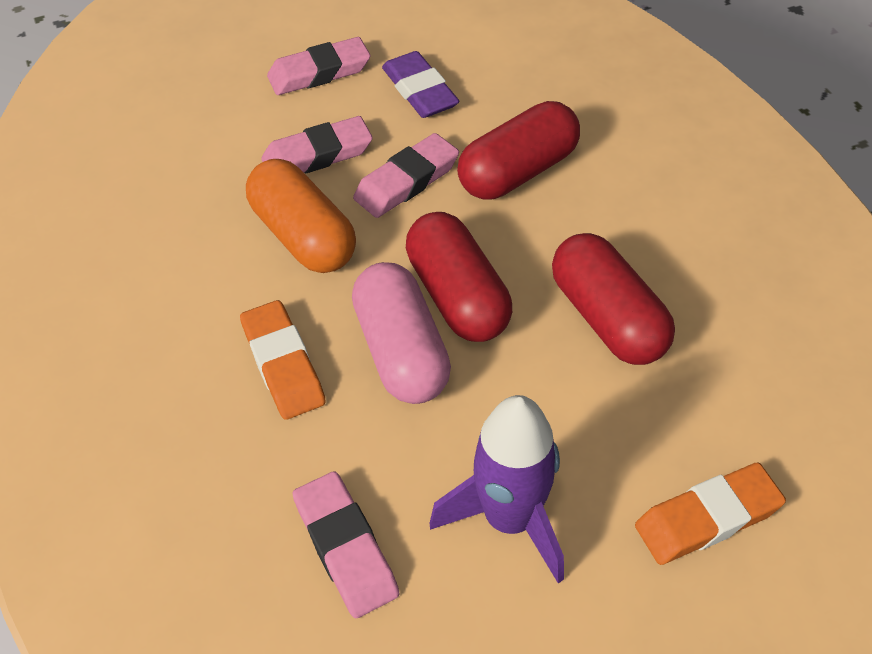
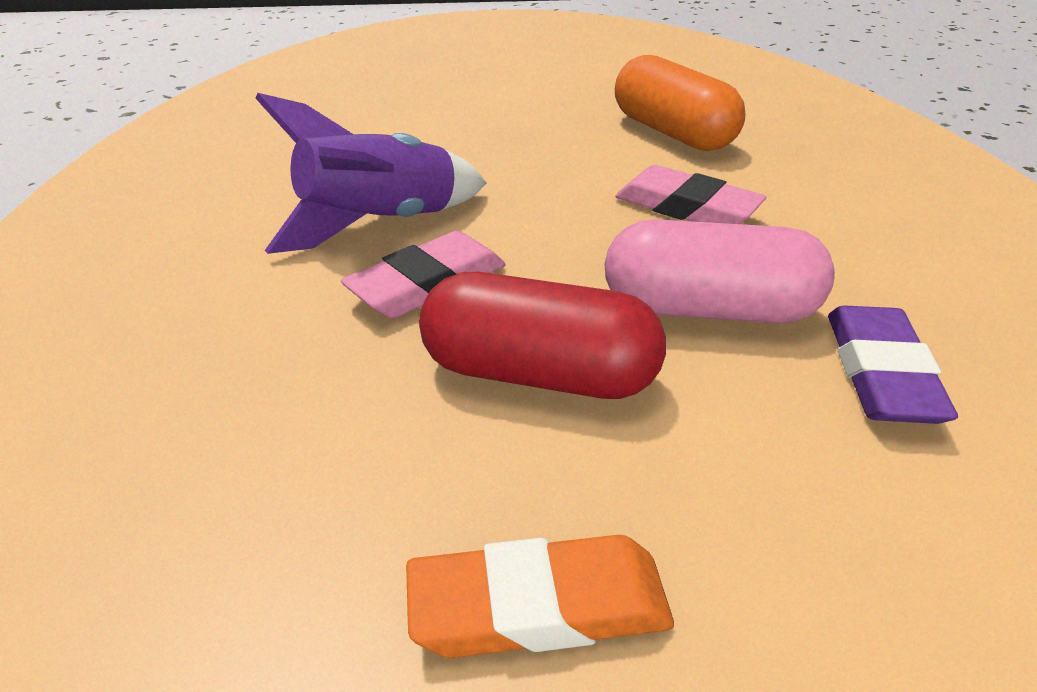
orange eraser: [240,300,326,420] [635,462,786,565] = 2 -> [406,535,674,658] = 1
pink eraser: [261,116,373,174] [267,37,371,95] [292,471,400,618] [353,133,459,218] = 4 -> [341,231,506,318] [615,165,766,224] = 2
red capsule: [406,212,512,342] [457,101,580,200] [552,233,675,365] = 3 -> [419,272,666,399] = 1

